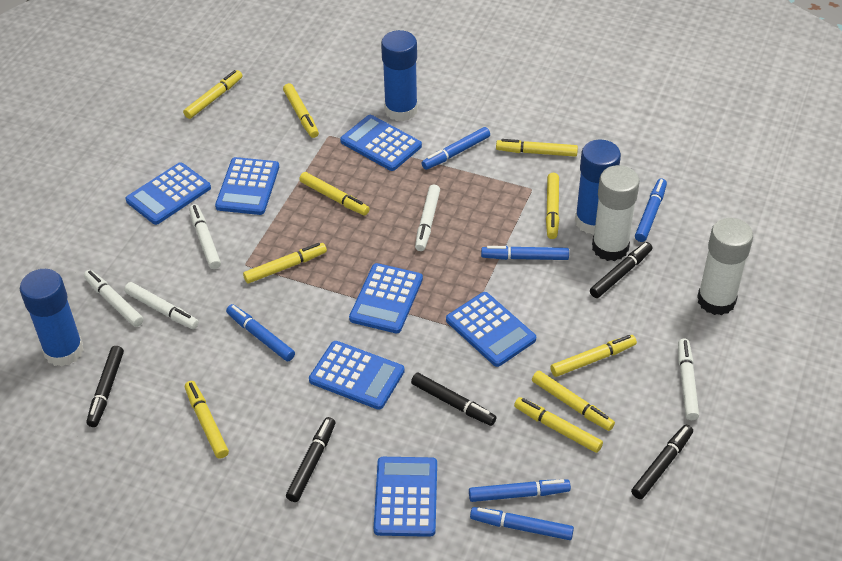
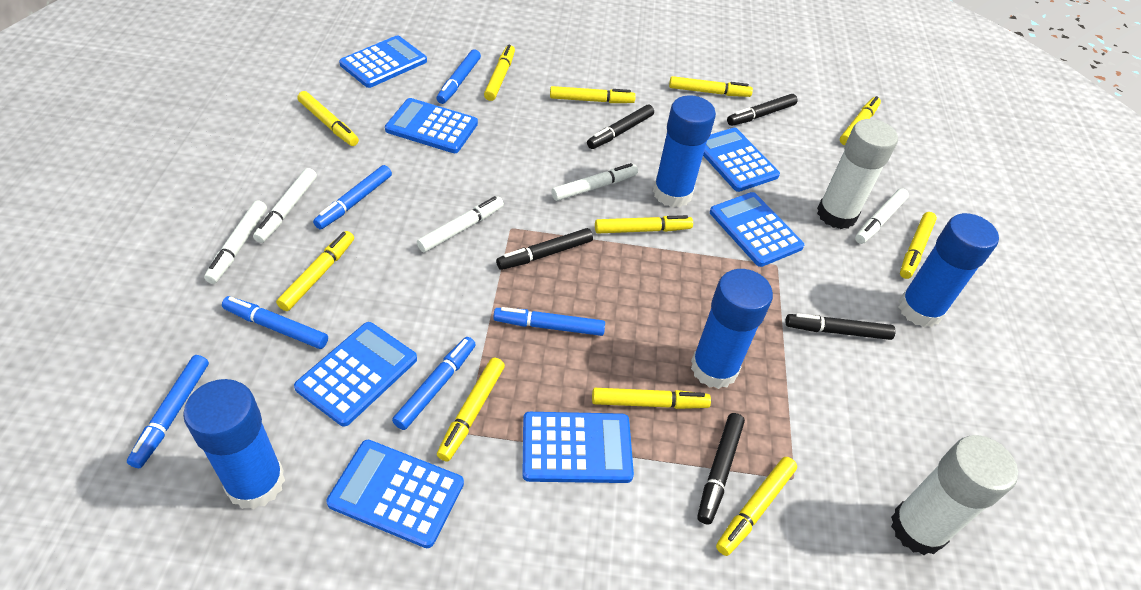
blue glue stick: [20,269,84,367] [381,30,418,121] [575,140,621,235] = 3 -> [183,379,285,509] [653,95,716,208] [691,269,773,389] [898,213,999,327] = 4
yellow marker: [183,70,243,119] [185,381,229,459] [243,243,327,284] [283,83,319,138] [299,172,370,215] [496,139,578,157] [514,397,603,453] [532,371,615,431] [546,173,559,239] [550,335,637,377] = 10 -> [276,231,354,311] [297,91,359,146] [437,358,505,462] [484,45,515,101] [550,86,636,103] [592,388,711,409] [595,215,693,234] [669,76,753,97] [716,457,797,556] [840,96,881,145] [900,212,937,279] = 11

